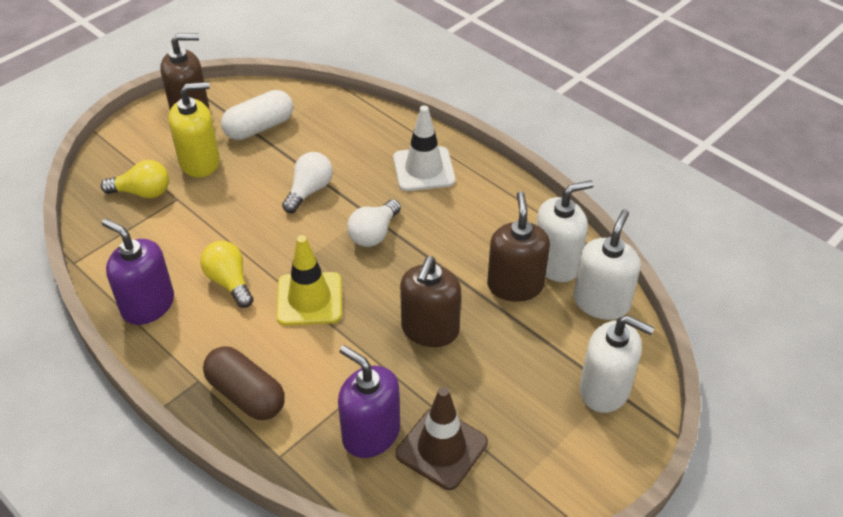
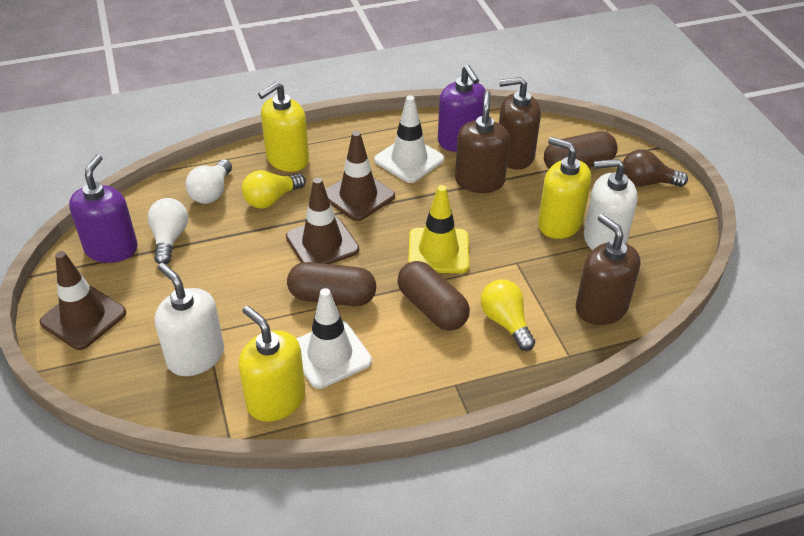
brown capsule: [203,346,285,420] = 1 -> [287,262,376,306] [397,261,470,331] [544,131,618,169] = 3
brown light bulb: none = 0 -> [622,149,688,187] = 1
brown traffic cone: [396,387,488,490] = 1 -> [40,251,126,350] [286,178,359,264] [325,131,395,221] = 3
white capsule: [221,90,293,140] = 1 -> none = 0
white soap dispenser: [536,180,594,282] [574,209,641,320] [580,315,655,413] = 3 -> [155,263,224,376] [584,159,638,250] = 2
white traffic cone: [393,105,455,191] = 1 -> [296,288,372,389] [374,95,444,183] = 2
yellow soap dispenser: [168,82,220,178] = 1 -> [238,306,305,422] [258,82,309,172] [538,137,591,239] = 3

